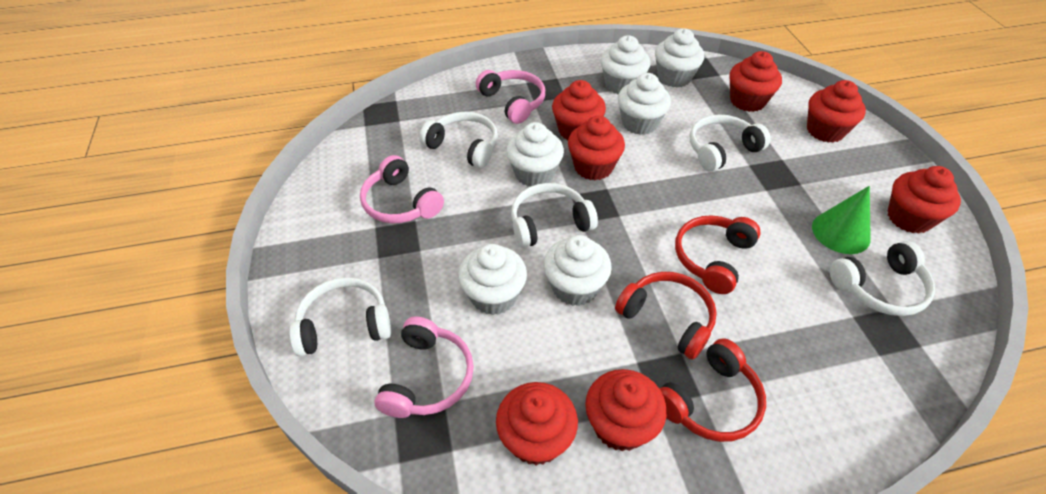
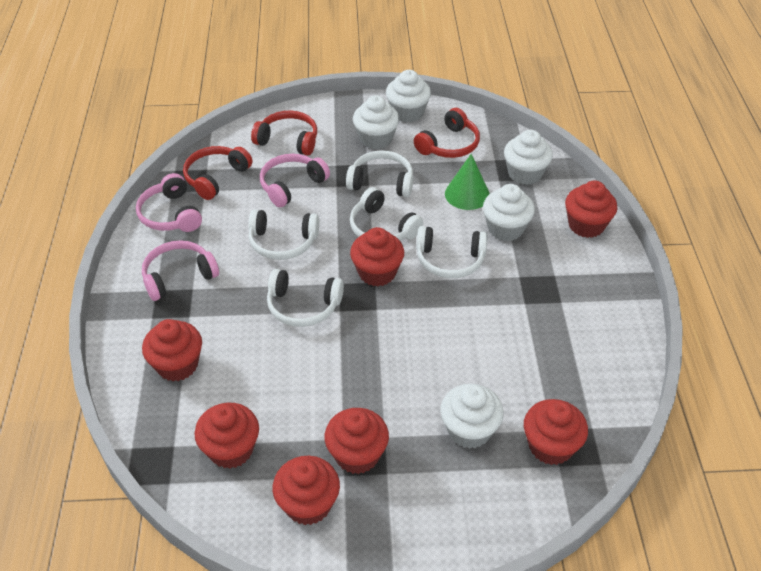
white cupcake: [458,244,527,315] [506,122,564,187] [544,235,612,306] [601,35,651,94] [618,73,671,135] [655,28,704,88] = 6 -> [353,95,399,149] [386,70,431,122] [440,384,504,449] [483,184,535,241] [504,130,553,185] = 5

